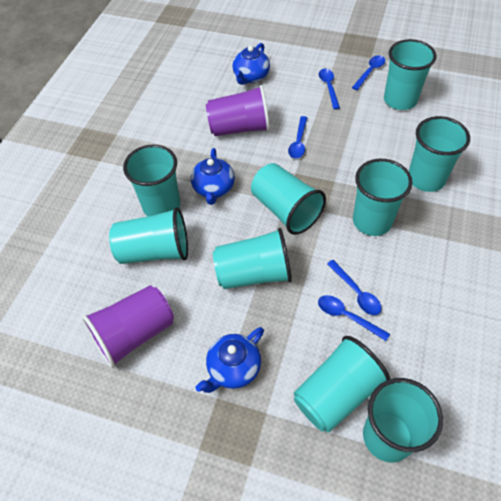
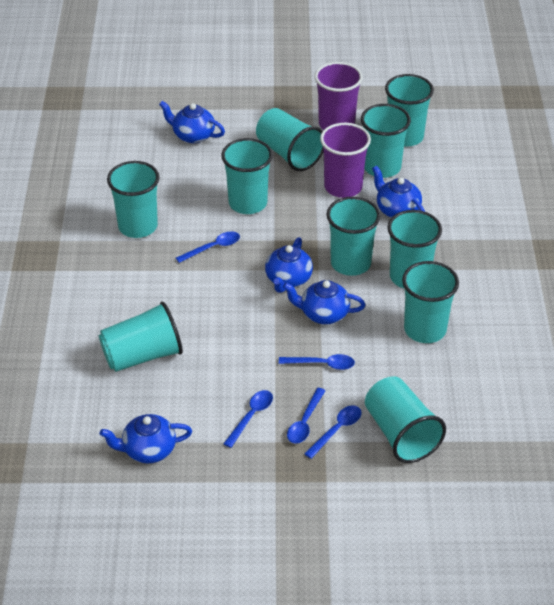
blue teapot: [191,148,235,205] [195,327,264,393] [233,43,270,85] = 3 -> [100,414,192,463] [159,101,225,143] [265,237,313,293] [283,280,366,324] [372,166,425,218] = 5
turquoise cup: [109,207,188,264] [123,145,180,216] [213,228,292,289] [251,163,326,235] [294,336,390,433] [353,159,412,236] [363,378,443,462] [384,39,436,110] [409,116,470,192] = 9 -> [99,302,183,372] [107,161,160,238] [221,138,273,214] [256,108,323,171] [327,197,381,276] [361,104,411,178] [365,377,446,463] [385,74,434,147] [387,210,442,289] [402,261,459,343] = 10

